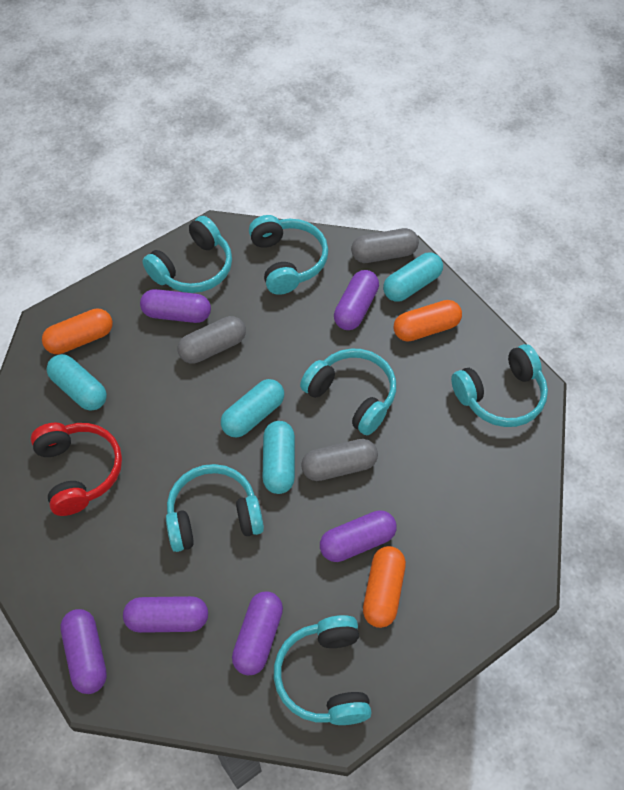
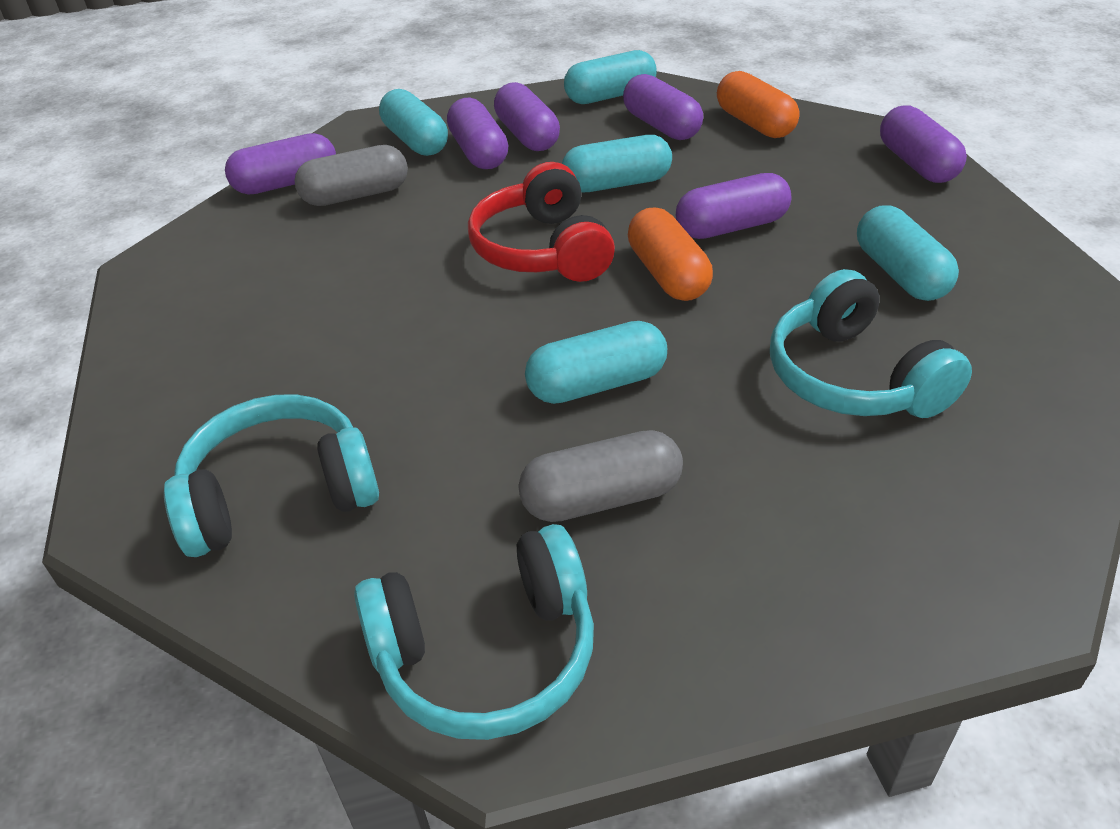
grey capsule: [178,316,246,364] [301,439,378,481] [351,228,419,263] = 3 -> [294,145,408,206] [518,430,683,522] = 2
orange capsule: [42,308,113,354] [363,546,406,628] [394,300,462,342] = 3 -> [628,208,713,301] [717,71,799,138] = 2
turquoise capsule: [46,354,107,411] [221,379,284,438] [263,421,295,494] [383,253,443,302] = 4 -> [379,89,448,156] [525,321,667,404] [562,135,672,192] [564,50,657,104] [857,205,959,301] = 5
turquoise headphones: [142,216,232,293] [166,464,264,552] [249,215,328,295] [274,615,371,725] [300,348,396,435] [451,344,548,427] = 6 -> [164,394,379,557] [354,524,594,740] [770,269,972,418] = 3

